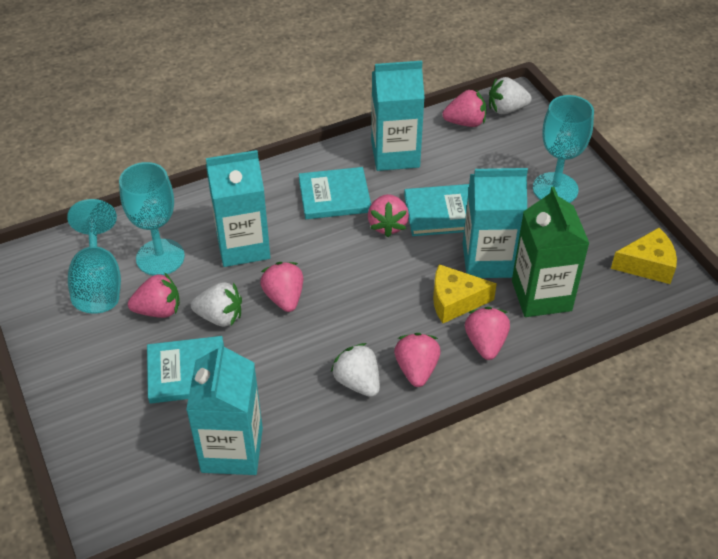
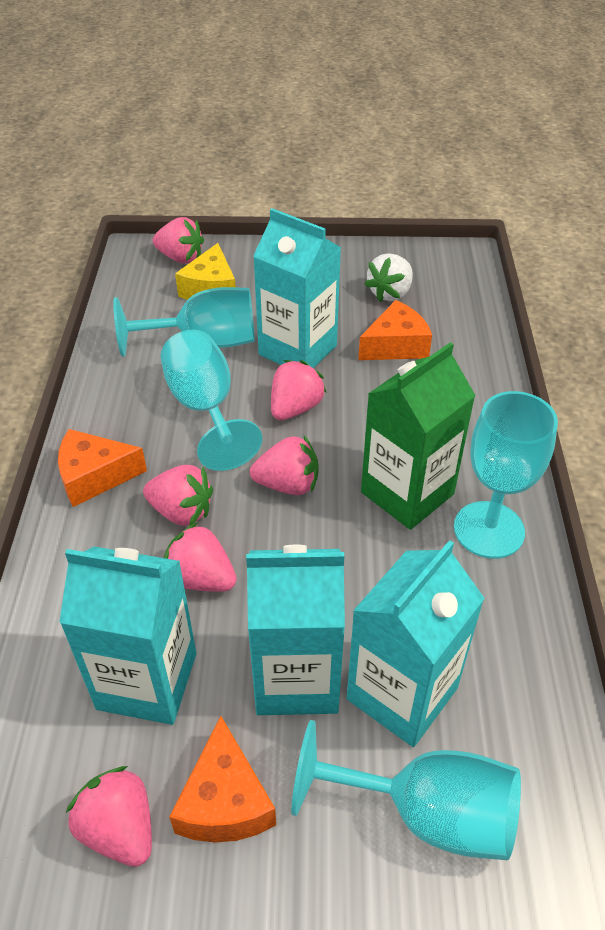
orange cheese: none = 0 -> [58,429,147,507] [169,716,276,843] [358,300,432,360] = 3
turquoise book: [147,336,223,403] [299,167,371,219] [404,184,469,236] = 3 -> none = 0
turquoise goblet: [67,199,121,313] [119,162,185,276] [533,95,594,203] = 3 -> [113,287,254,357] [160,330,262,471] [291,720,521,860] [454,391,558,559] = 4
white strawberry: [191,282,242,327] [331,343,380,397] [489,77,531,114] = 3 -> [365,253,413,302] = 1
yellow cheese: [433,264,497,323] [611,228,677,284] = 2 -> [175,243,236,300] = 1

